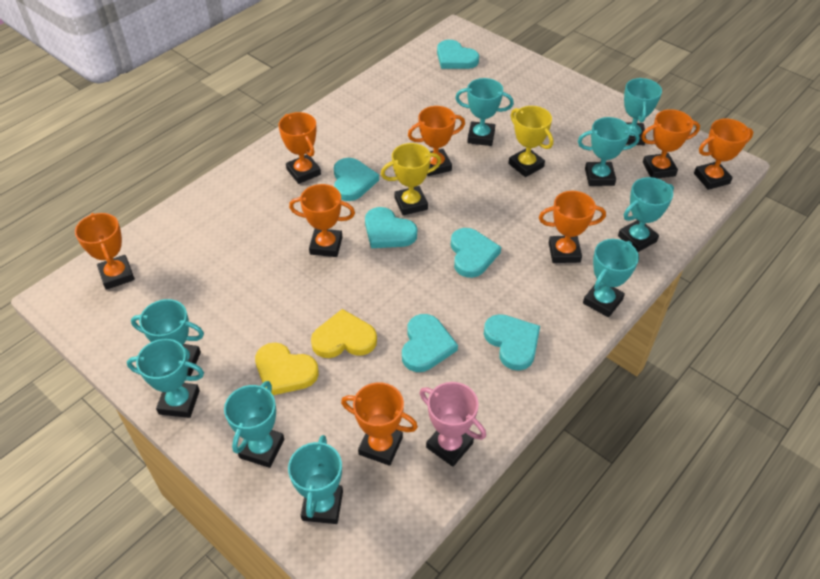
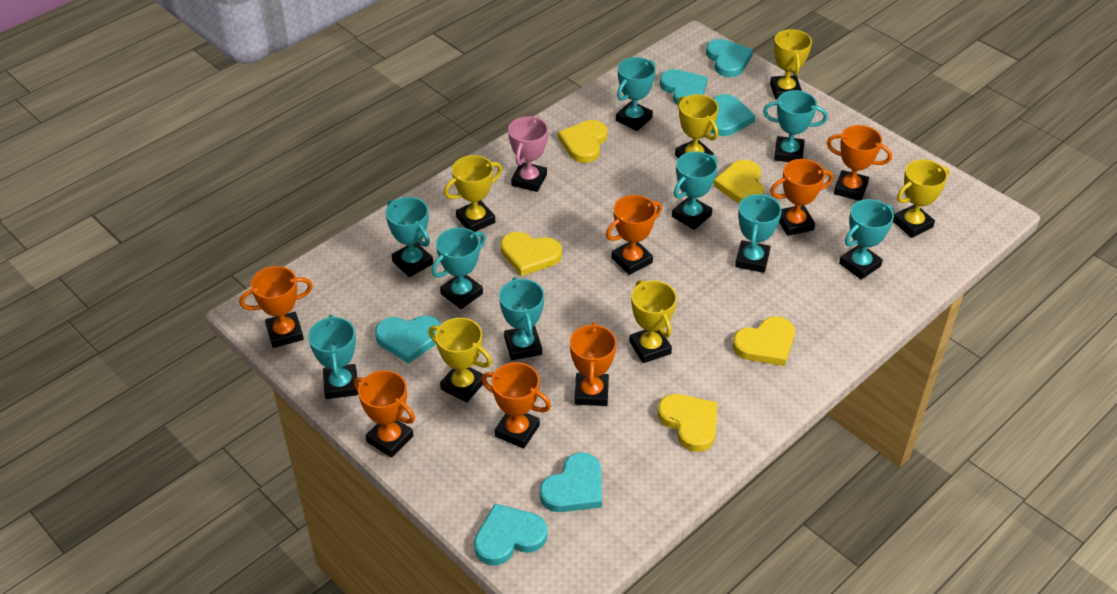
orange trophy: [75,213,135,290] [278,112,321,184] [289,184,355,257] [341,382,418,466] [408,106,465,176] [539,191,606,263] [641,109,700,178] [694,119,753,190] = 8 -> [240,266,313,348] [354,370,415,458] [481,362,551,449] [570,322,617,406] [606,195,662,275] [770,159,833,236] [827,125,892,201] = 7
yellow heart: [255,343,319,395] [311,309,377,358] = 2 -> [501,232,562,276] [558,120,607,163] [658,394,718,452] [713,160,764,204] [733,316,795,366] = 5
yellow trophy: [381,143,441,215] [508,106,553,177] = 2 -> [429,318,492,403] [444,155,503,232] [629,280,677,363] [675,94,719,158] [770,29,812,99] [893,160,949,238] = 6

